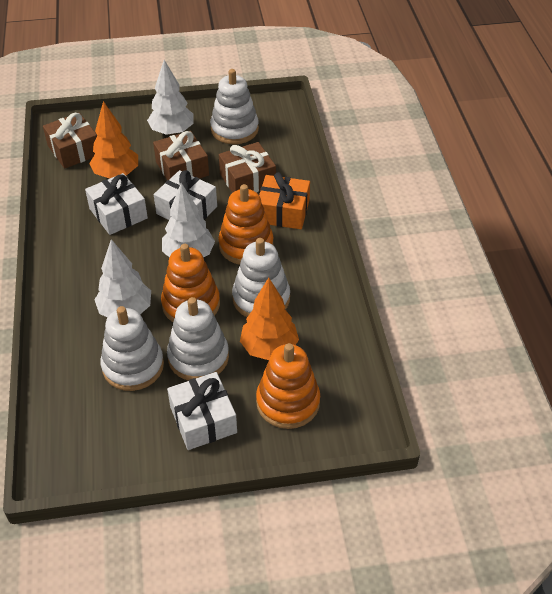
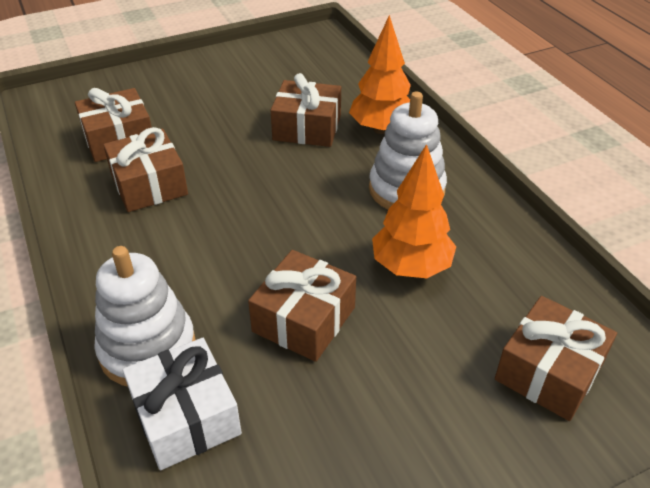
brown gift: [43,113,97,169] [153,131,209,180] [219,142,276,193] = 3 -> [75,88,152,162] [103,127,188,212] [248,250,356,362] [271,73,341,147] [495,296,617,421] = 5
orange gift: [259,172,310,229] = 1 -> none = 0
orange stacking toy: [161,244,220,322] [218,184,273,264] [256,343,320,429] = 3 -> none = 0
white gift: [85,173,148,235] [154,170,217,220] [167,372,237,450] = 3 -> [123,338,242,470] = 1
white stacking toy: [100,306,164,391] [167,297,229,381] [210,69,259,144] [232,238,290,317] = 4 -> [94,246,196,387] [369,91,447,209] = 2
white tree: [95,239,151,318] [147,60,193,136] [162,183,215,257] = 3 -> none = 0

